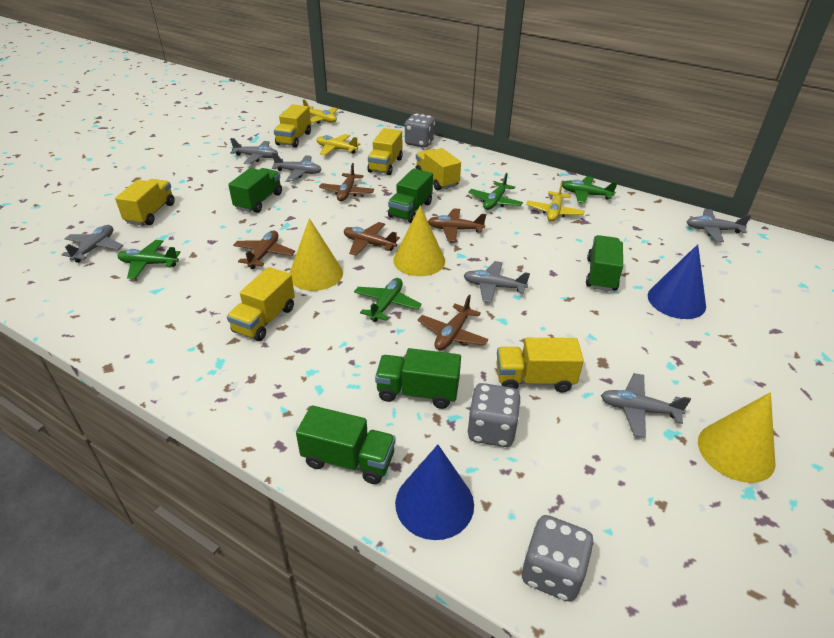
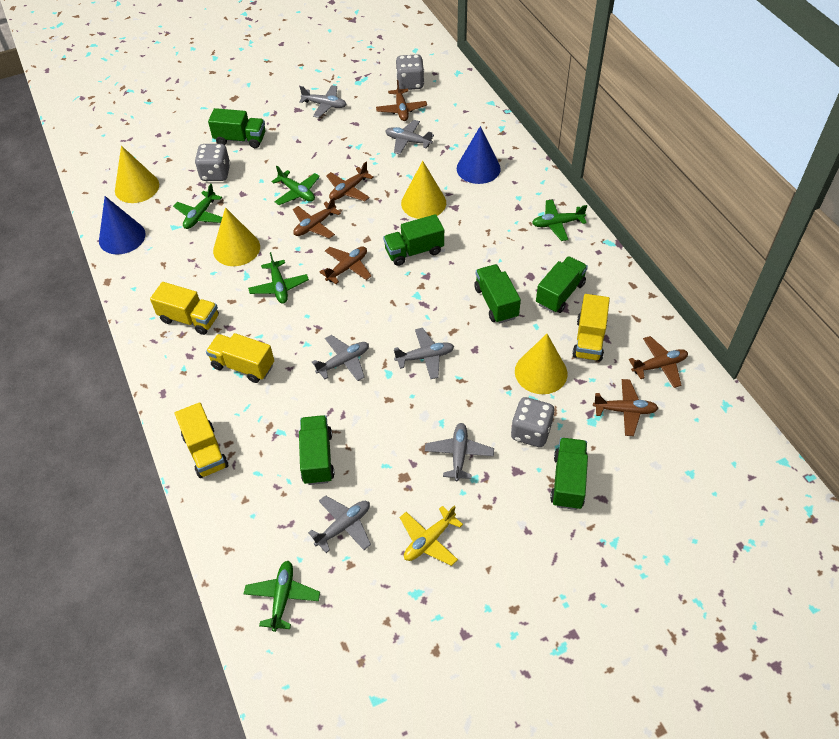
brown plane: [233,231,295,269] [319,163,374,201] [344,222,400,256] [418,295,488,351] [428,208,486,242] = 5 -> [293,197,341,239] [319,246,372,284] [326,162,374,201] [376,80,427,121] [593,379,658,436] [628,336,688,388] = 6
green plane: [117,240,181,279] [354,278,422,322] [468,173,523,210] [562,176,618,204] = 4 -> [173,184,222,229] [244,561,320,632] [248,252,309,304] [271,166,320,205] [532,199,587,241] = 5
green truck: [228,168,282,213] [296,405,396,484] [375,348,461,409] [388,168,433,223] [586,235,623,291] = 5 -> [208,108,265,148] [299,415,335,485] [383,214,444,266] [474,264,521,323] [536,256,588,313] [550,438,588,510] = 6
yellow cone: [290,218,343,291] [393,206,445,276] [698,392,776,483] = 3 -> [115,146,159,203] [213,207,260,266] [401,161,446,219] [515,334,568,394] = 4
yellow plane: [303,99,338,124] [316,134,361,155] [526,182,585,221] = 3 -> [400,506,463,566] = 1
yellow truck: [115,179,175,225] [227,267,295,341] [274,104,311,148] [367,128,403,175] [415,148,461,190] [496,338,584,393] = 6 -> [150,282,219,335] [175,402,229,478] [206,333,274,383] [572,294,610,361] = 4

